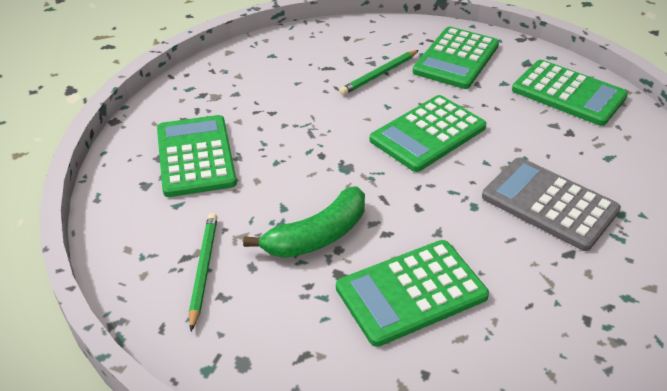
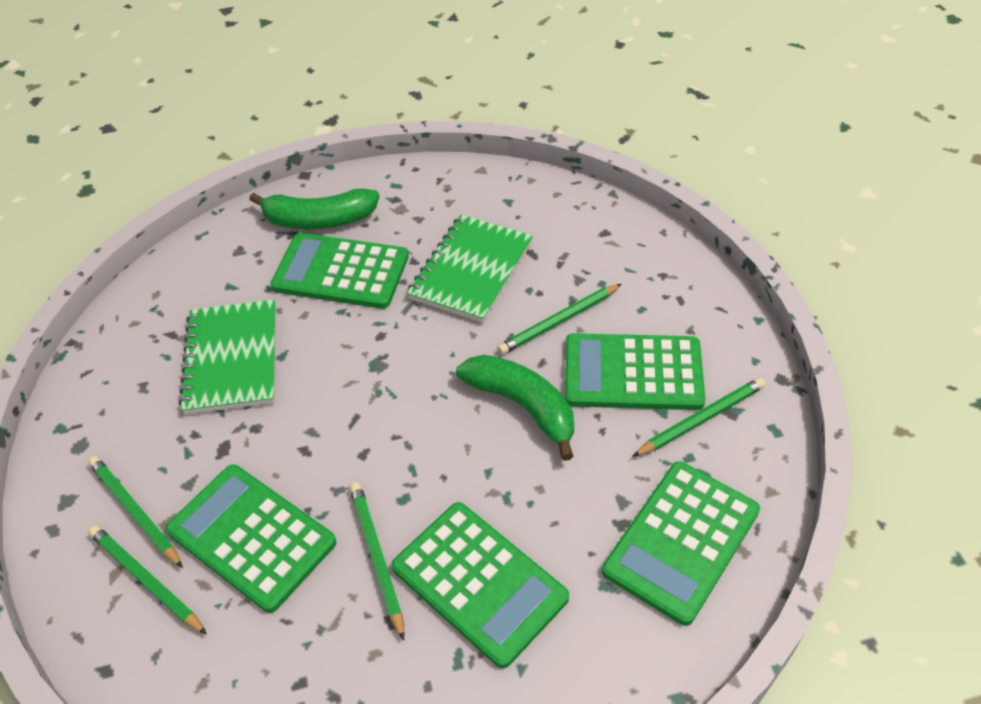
green banana: [243,186,365,258] = 1 -> [249,188,379,229] [456,355,574,461] = 2
green notebook: none = 0 -> [179,300,276,415] [407,215,533,323] = 2
green pencil: [189,213,218,331] [339,50,419,95] = 2 -> [88,456,183,568] [88,525,207,635] [349,482,404,641] [497,284,621,355] [632,378,765,457] = 5
grey calculator: [482,157,621,251] = 1 -> none = 0

